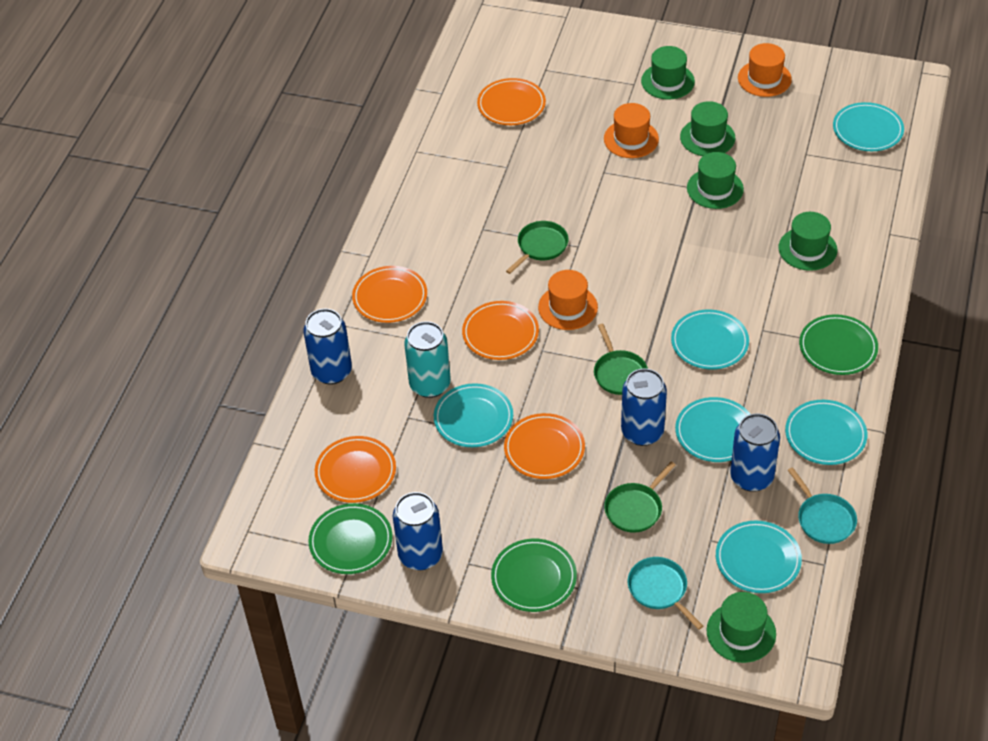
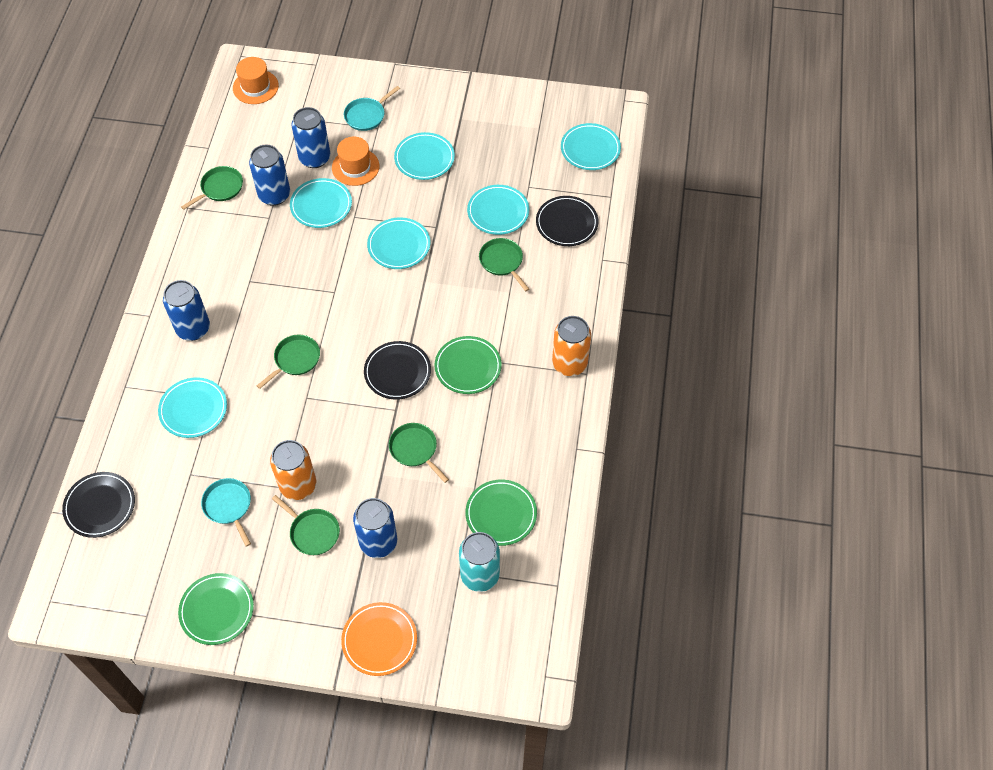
black plate: none = 0 -> [62,472,135,538] [364,341,431,400] [536,196,598,246] = 3
green hat: [641,46,695,100] [680,101,735,156] [687,152,744,209] [706,592,776,663] [779,212,837,271] = 5 -> none = 0
green pan: [506,221,568,274] [594,324,648,395] [604,462,675,533] = 3 -> [181,166,243,210] [257,334,320,389] [272,495,340,555] [389,423,449,483] [479,238,529,291] = 5
orange can: none = 0 -> [270,440,316,500] [552,316,591,376] = 2
orange hat: [538,270,598,330] [604,103,659,158] [738,43,792,97] = 3 -> [233,57,279,104] [332,137,380,186] = 2
orange plate: [315,436,396,503] [352,266,427,323] [462,301,539,360] [477,78,546,125] [504,413,585,479] = 5 -> [341,602,417,676] = 1

